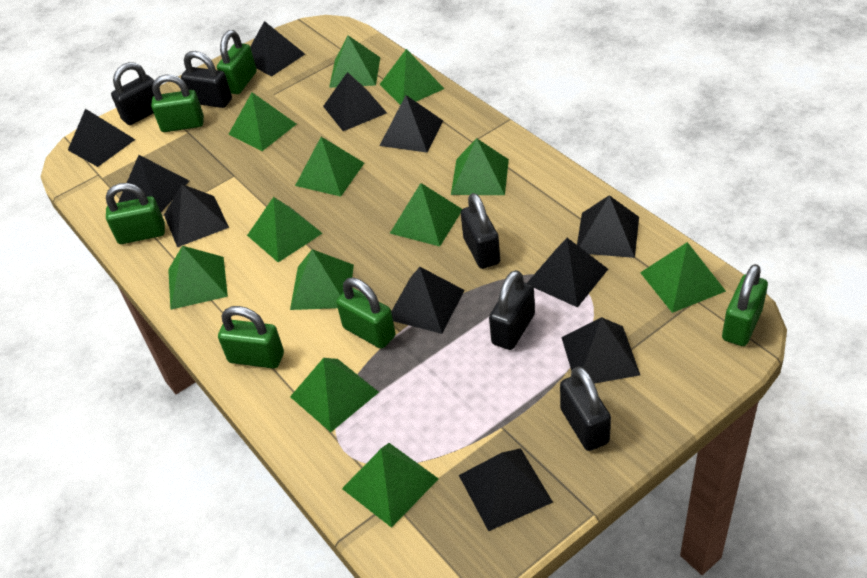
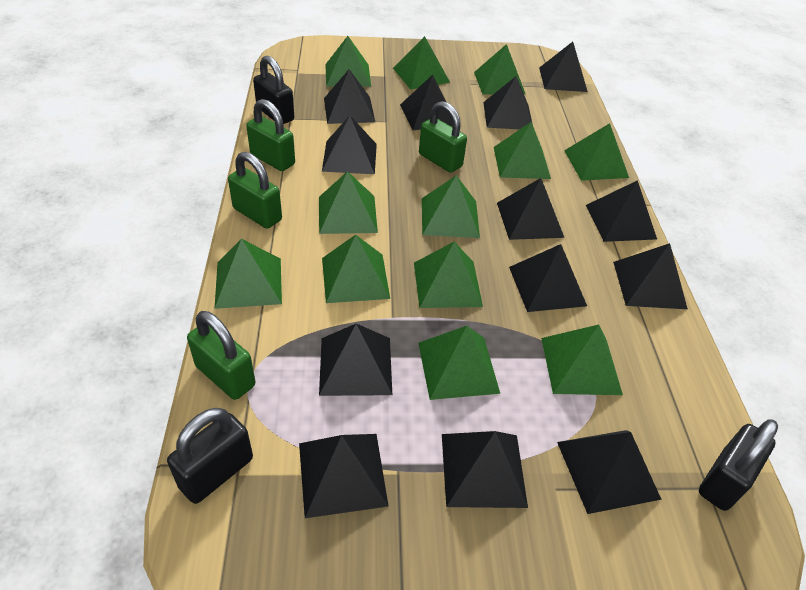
black padlock: [111,62,154,125] [181,51,232,108] [461,193,500,269] [489,270,535,350] [560,366,611,451] = 5 -> [167,408,253,504] [253,55,294,124] [699,419,778,511] = 3
black pyramid: [68,109,136,167] [118,155,189,212] [164,184,229,247] [250,21,305,77] [323,72,387,131] [379,95,443,153] [391,267,465,334] [459,448,553,531] [527,238,608,308] [561,317,640,384] [577,195,639,258] = 11 -> [299,434,388,518] [319,323,392,396] [322,116,377,174] [324,69,375,124] [400,75,453,130] [442,431,528,508] [483,77,532,130] [497,178,565,240] [509,244,587,312] [539,42,588,92] [557,430,662,514] [586,180,657,242] [613,243,688,309] = 13
green padlock: [106,183,165,244] [151,75,204,132] [217,30,257,94] [218,306,284,369] [336,277,396,349] [722,264,768,346] = 6 -> [187,311,255,400] [228,152,282,229] [246,99,295,171] [419,101,467,173] = 4

